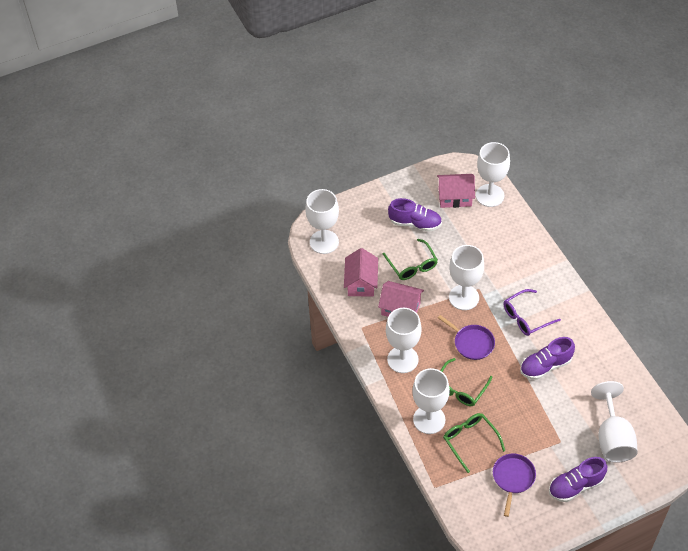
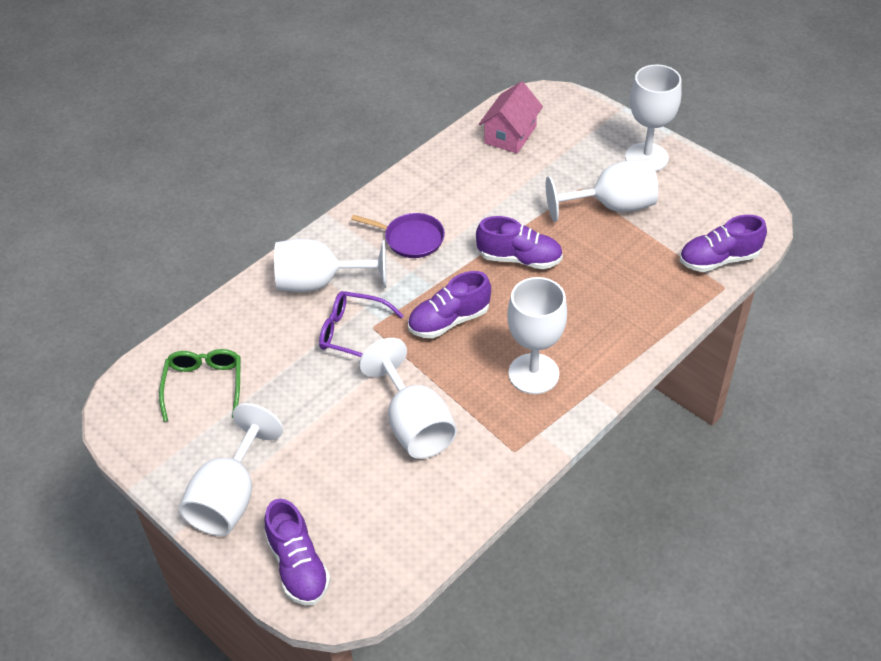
green glasses: [383,239,438,280] [440,358,493,406] [443,413,505,473] = 3 -> [159,349,240,422] = 1
pink house: [344,248,378,297] [378,281,424,317] [437,174,475,208] = 3 -> [479,81,543,153] = 1
purple pan: [438,315,495,360] [493,454,536,517] = 2 -> [351,213,445,258] = 1
purple shoe: [388,198,442,232] [520,337,575,380] [549,457,607,502] = 3 -> [265,499,331,605] [408,271,491,338] [476,216,563,269] [680,215,767,272] = 4

